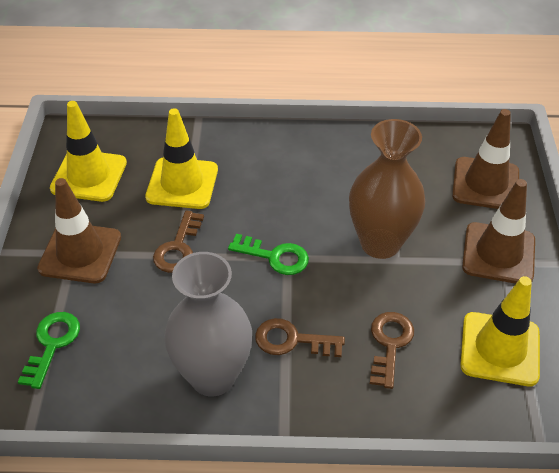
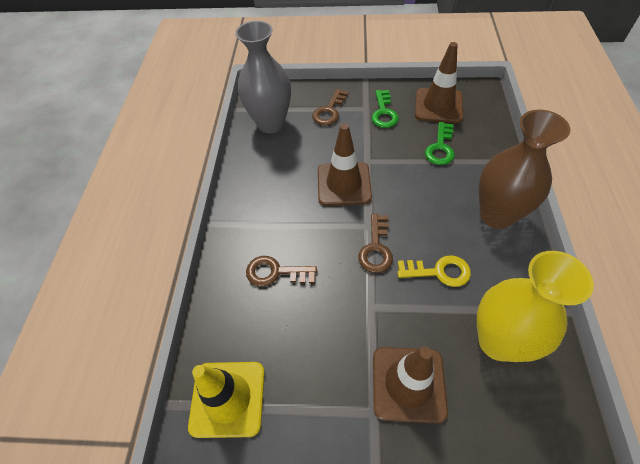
yellow key: none = 0 -> [397,255,471,287] = 1
yellow traffic cone: [50,101,127,202] [145,108,218,209] [460,276,540,386] = 3 -> [188,362,265,438] = 1
yellow vase: none = 0 -> [477,251,594,362] = 1

